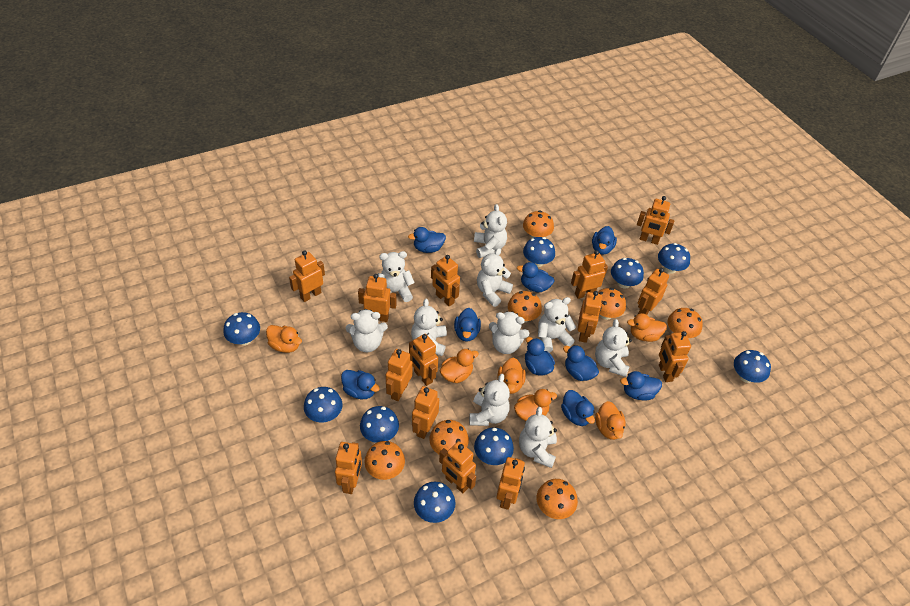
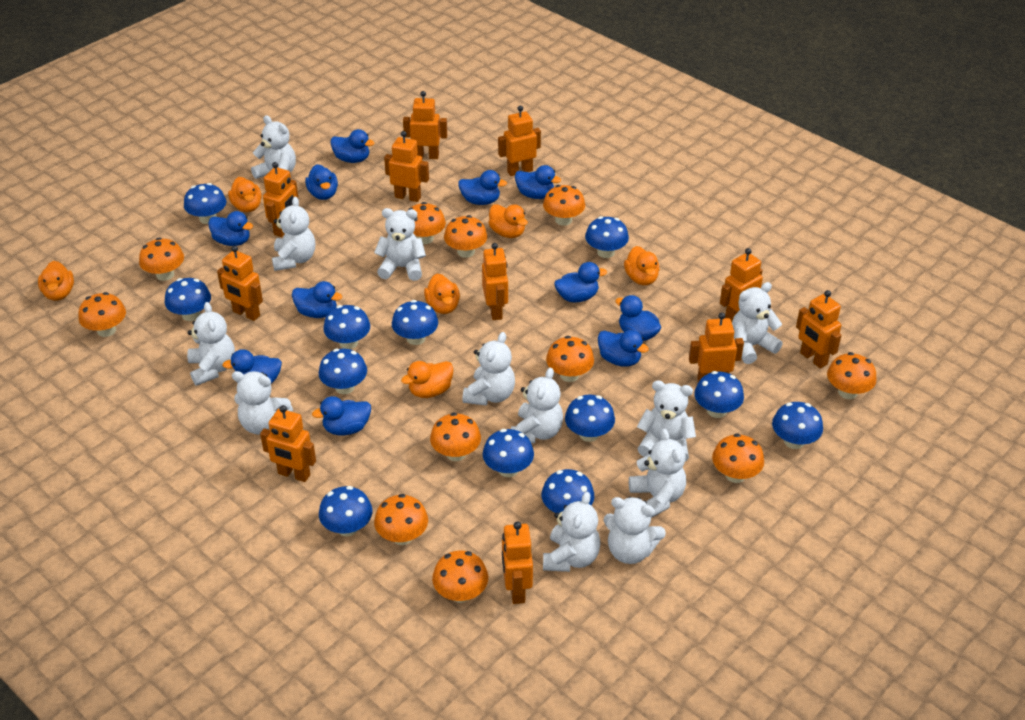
blue duck: [341,370,380,399] [408,227,446,253] [454,308,481,341] [517,262,554,292] [525,337,555,376] [561,390,595,426] [563,345,599,381] [592,226,617,255] [620,371,662,401] = 9 -> [208,211,253,246] [222,349,282,384] [292,281,342,318] [305,164,338,200] [312,396,371,435] [330,129,375,163] [458,170,507,205] [515,165,561,199] [554,262,607,303] [598,330,649,367] [615,295,661,341] = 11
blue mushroom: [223,312,260,345] [304,387,342,423] [360,406,399,443] [414,482,455,523] [474,428,514,465] [523,237,555,267] [611,258,644,289] [658,243,690,274] [734,350,771,383] = 9 -> [165,278,211,321] [184,183,226,224] [319,349,367,394] [319,486,373,537] [323,305,370,349] [392,300,438,345] [483,429,534,477] [541,469,594,513] [565,395,615,442] [585,216,629,258] [694,371,744,418] [772,402,823,449] = 12
orange mushroom: [364,441,405,480] [429,420,469,455] [508,291,542,323] [523,211,554,238] [536,479,578,519] [598,288,626,320] [668,308,703,338] = 7 -> [79,292,126,337] [139,238,184,281] [374,494,428,545] [406,202,446,244] [430,413,481,461] [432,550,488,603] [444,215,487,258] [543,185,585,226] [546,336,594,382] [712,433,764,483] [827,352,877,399] = 11
orange robot: [289,251,325,302] [335,442,362,494] [358,274,397,322] [386,349,413,401] [409,334,438,386] [412,386,439,439] [431,255,460,306] [439,441,476,493] [496,457,525,510] [571,250,608,299] [577,291,602,343] [637,196,674,245] [638,268,669,315] [659,331,691,382] = 14 -> [217,246,263,321] [260,405,316,482] [263,162,298,237] [384,131,429,202] [403,91,447,159] [482,243,508,320] [498,106,541,176] [502,521,533,604] [689,313,744,382] [720,248,763,322] [796,290,841,369] = 11
white teddy bear: [346,309,388,352] [378,251,415,302] [411,299,447,356] [469,374,510,426] [474,204,507,258] [477,248,513,307] [489,311,529,354] [519,407,557,468] [538,297,576,353] [595,319,632,377] = 10 -> [187,302,235,386] [232,371,293,435] [251,115,296,179] [272,197,315,271] [374,208,426,281] [463,332,515,406] [511,368,563,443] [543,492,601,572] [603,497,666,564] [629,429,686,518] [637,380,696,461] [732,282,783,364] = 12

